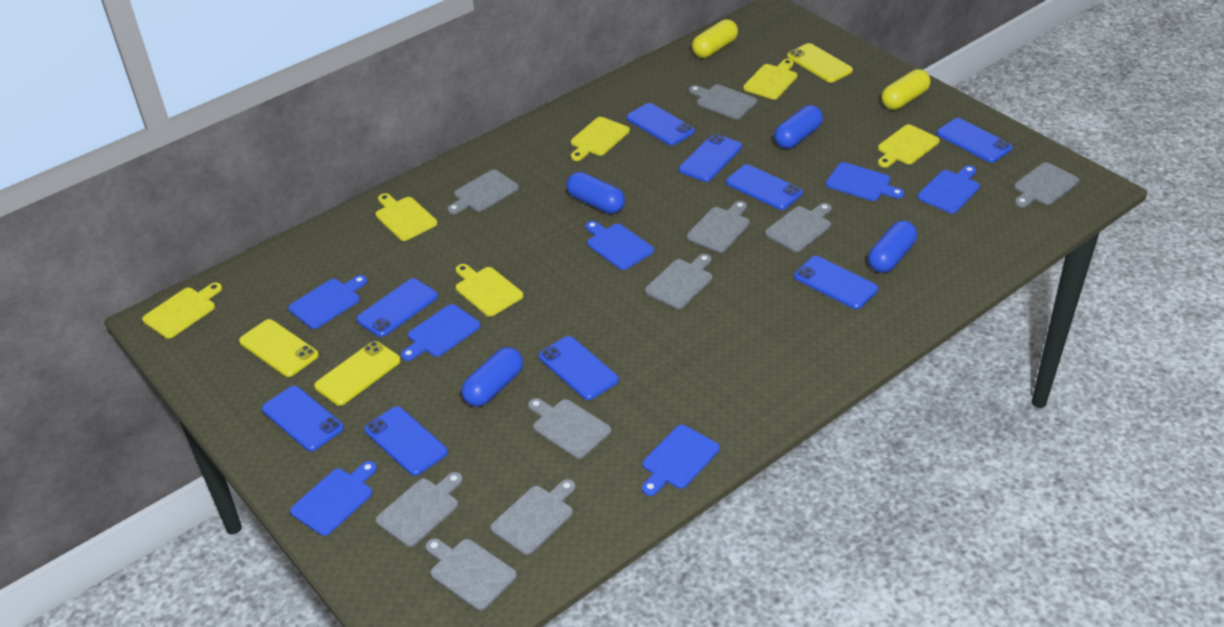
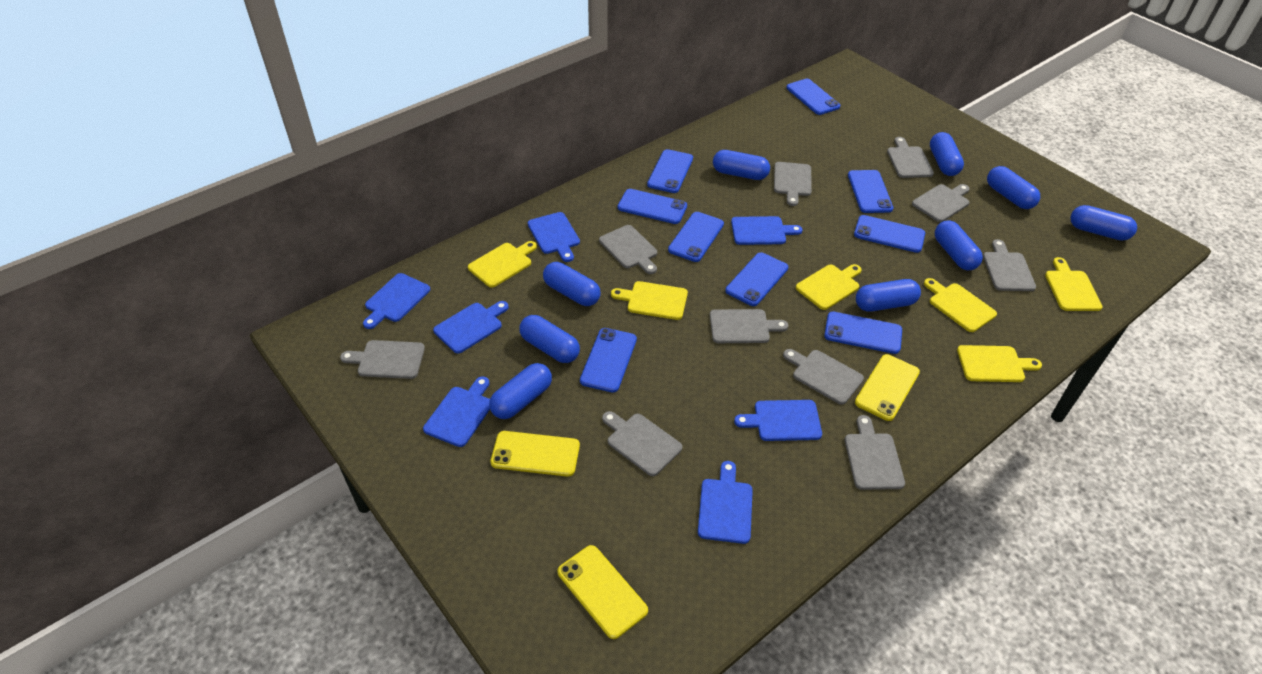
blue capsule: [461,347,523,407] [566,172,625,214] [774,105,823,149] [868,221,917,273] = 4 -> [489,363,552,419] [519,315,580,363] [543,262,601,306] [713,150,770,180] [856,279,921,312] [930,132,964,176] [935,220,983,270] [987,166,1040,209] [1070,205,1137,241] = 9
yellow capsule: [692,19,738,58] [881,69,931,110] = 2 -> none = 0

